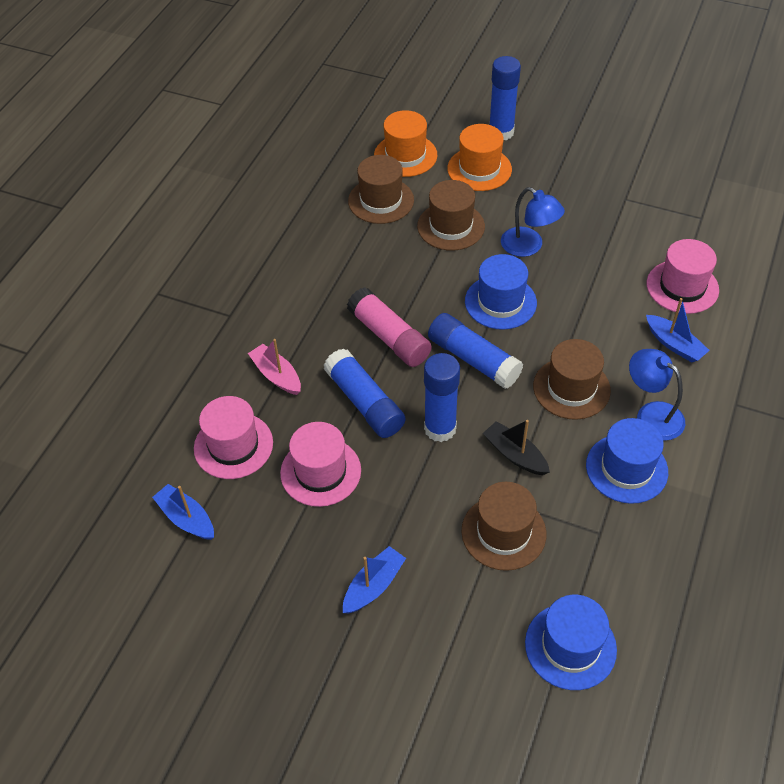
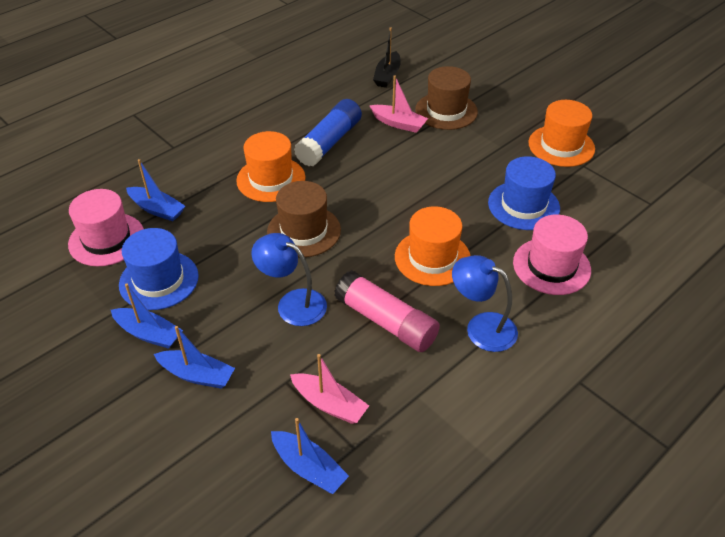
blue boat: [152,484,214,540] [343,546,406,613] [646,298,710,362] = 3 -> [111,283,183,349] [126,159,185,221] [154,326,235,389] [271,418,349,494] = 4
blue glue stick: [324,349,406,438] [424,353,460,442] [428,313,523,389] [489,56,521,140] = 4 -> [294,99,362,167] = 1
blue hat: [465,254,537,330] [525,595,617,690] [586,418,668,504] = 3 -> [119,228,199,310] [488,156,560,230] = 2
brown hat: [348,155,414,224] [417,180,485,251] [461,482,546,571] [533,339,611,420] = 4 -> [267,181,341,257] [415,66,478,130] = 2
orange hat: [374,110,437,177] [447,124,512,191] = 2 -> [236,131,305,202] [395,206,471,286] [528,100,595,167] = 3
pink boat: [248,339,301,395] = 1 -> [290,354,369,424] [369,75,428,133] = 2
pink hat: [194,396,273,479] [280,422,361,507] [647,239,719,314] = 3 -> [68,189,144,266] [513,215,591,295] = 2

